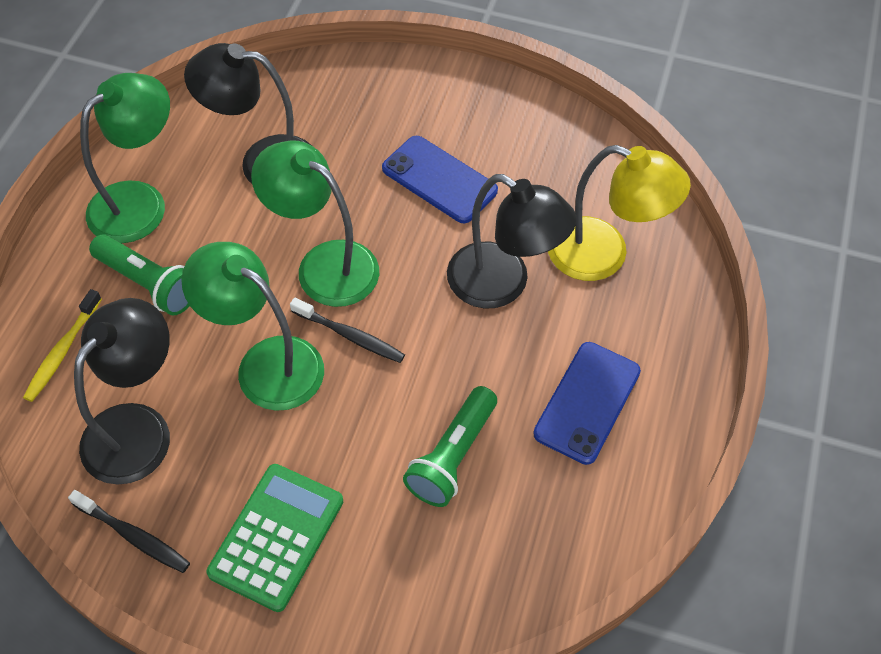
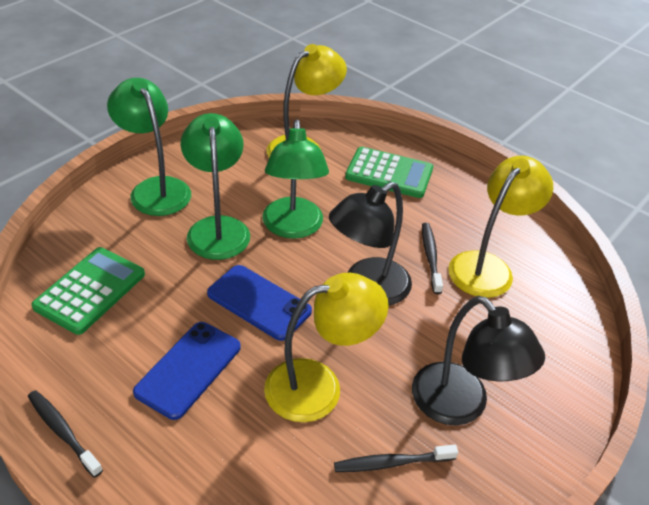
black lamp: [74,298,170,485] [184,43,311,184] [447,174,576,308] = 3 -> [329,182,412,306] [412,296,545,425] = 2
black toothbrush: [68,490,190,573] [290,298,405,363] = 2 -> [28,390,103,478] [334,444,458,472] [422,223,443,294] = 3
green calculator: [206,464,343,612] = 1 -> [31,247,145,335] [345,147,433,198] = 2
green flashlight: [89,235,190,315] [403,386,497,507] = 2 -> none = 0
yellow lamp: [548,145,691,281] = 1 -> [264,273,388,422] [266,44,347,157] [448,156,553,298] = 3
yellow toothbrush: [23,289,102,402] = 1 -> none = 0

